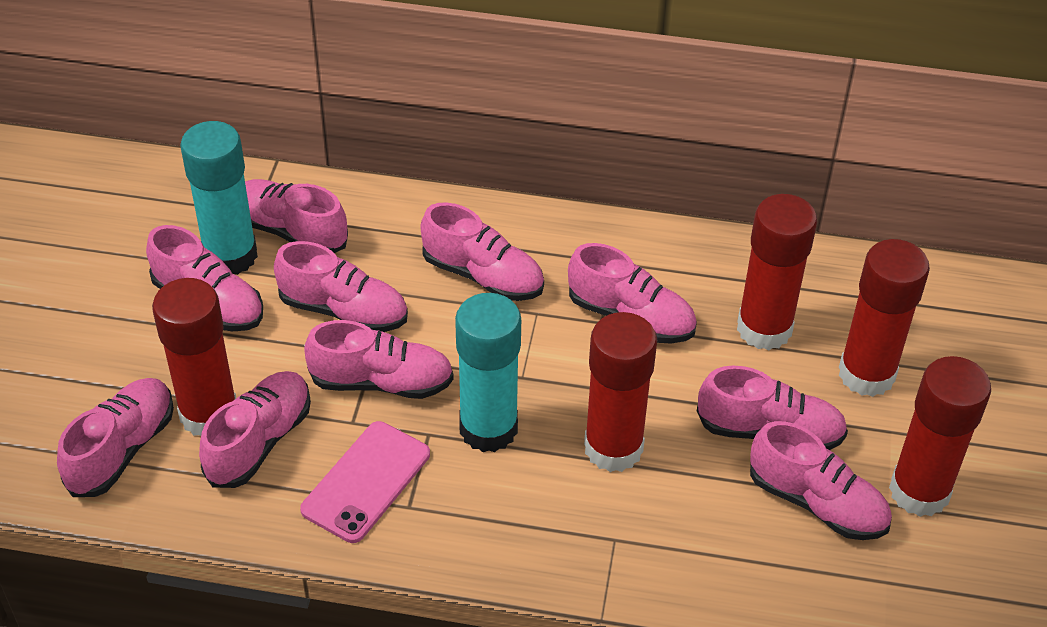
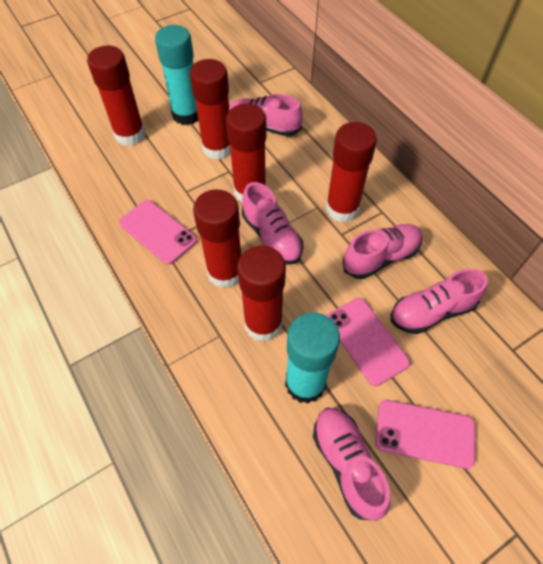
pink phone: [300,421,430,543] = 1 -> [119,200,197,265] [327,298,410,386] [375,400,475,469] = 3
pink shoe: [57,378,174,497] [146,225,263,331] [199,371,311,488] [245,179,348,253] [274,241,408,332] [304,320,454,399] [421,203,544,301] [568,243,697,344] [697,366,848,450] [750,421,892,540] = 10 -> [229,94,303,136] [242,182,303,265] [313,408,391,521] [342,224,423,279] [391,269,488,334] = 5
red glue stick: [152,278,236,436] [584,312,657,472] [737,194,817,350] [839,239,930,397] [889,356,991,517] = 5 -> [87,45,145,146] [190,59,231,160] [193,189,241,288] [226,104,266,203] [237,246,286,342] [326,122,377,222] = 6

